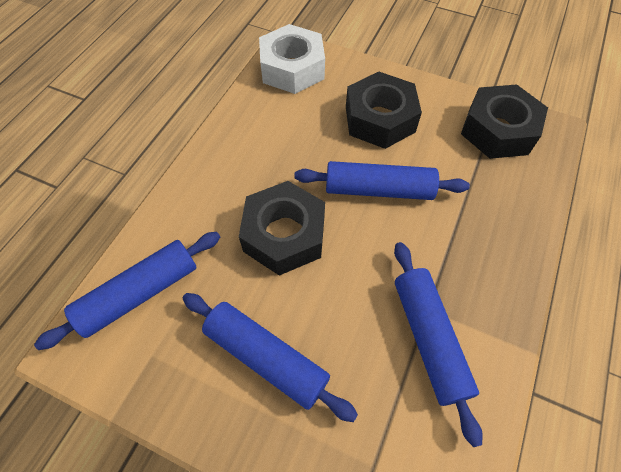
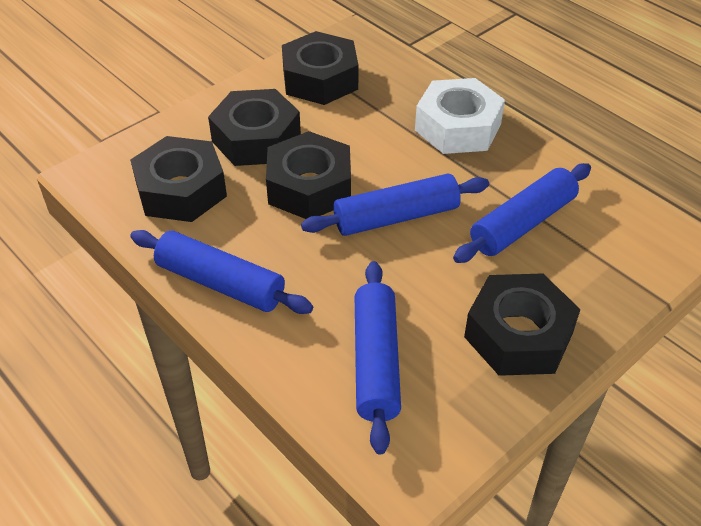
black nut: [239,181,325,276] [346,72,422,149] [461,84,548,159] = 3 -> [130,136,227,222] [208,89,301,166] [266,131,351,219] [282,31,359,105] [464,273,581,376] = 5

